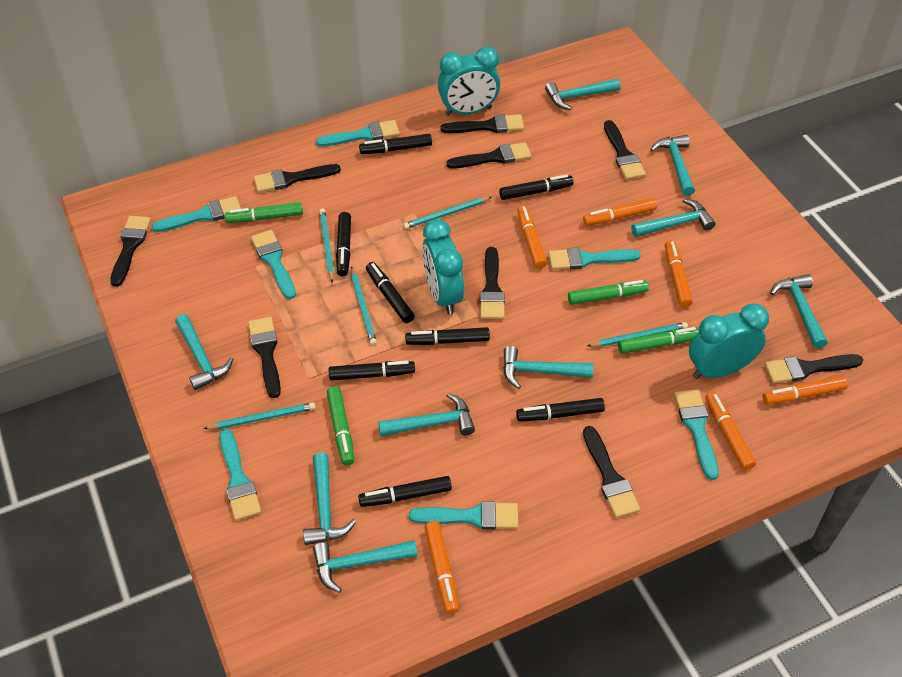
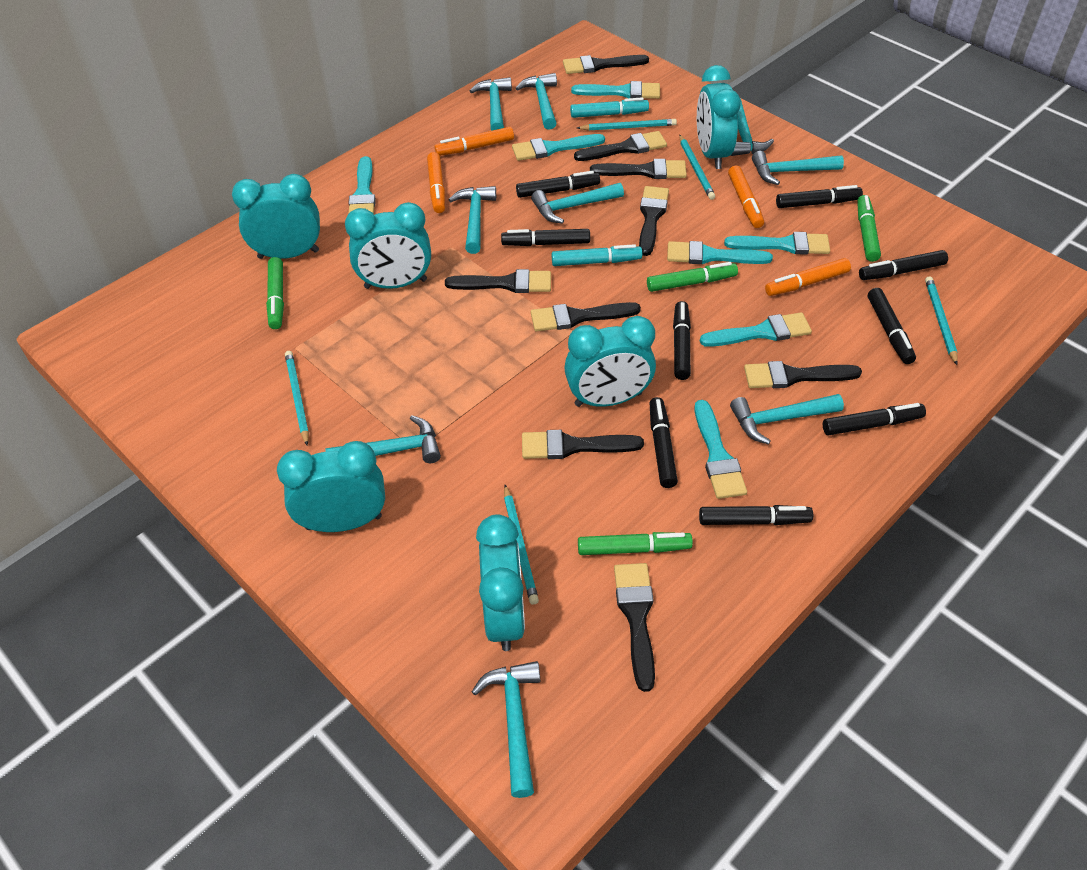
black marker: [328,361,415,381] [336,212,351,276] [358,476,452,507] [359,134,432,154] [366,262,415,323] [405,327,490,345] [499,175,574,200] [516,398,605,421] = 8 -> [501,229,590,246] [516,171,600,198] [650,397,678,488] [673,301,691,380] [699,505,813,525] [776,185,863,208] [823,403,926,435] [859,250,948,280] [868,288,916,364] = 9
orange marker: [425,521,459,614] [517,206,547,269] [583,198,657,226] [665,240,693,307] [705,392,756,470] [763,375,848,404] = 6 -> [427,152,445,213] [434,127,514,156] [728,165,764,228] [765,258,851,296] = 4
turquoise clock: [422,219,464,315] [438,46,500,116] [689,303,769,379] = 3 -> [232,174,320,259] [277,441,385,532] [345,202,431,289] [476,515,525,651] [564,316,656,407] [697,65,741,169] = 6
turquoise marker: none = 0 -> [552,244,642,266] [570,97,649,118] = 2

